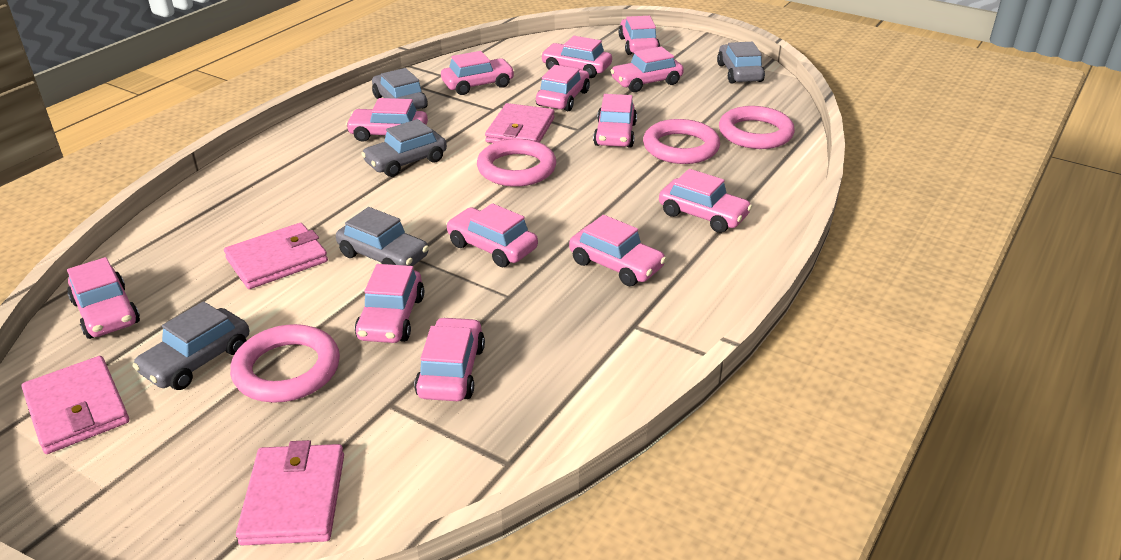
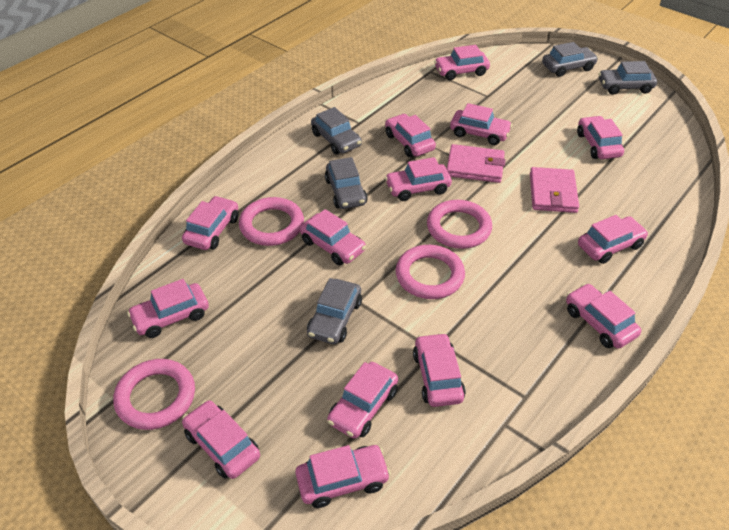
pink car: [67,257,140,339] [346,98,428,142] [355,264,424,343] [414,317,485,401] [441,51,515,95] [446,203,538,267] [536,65,590,111] [541,36,612,78] [569,215,666,286] [593,94,637,148] [611,46,684,92] [619,16,660,55] [659,169,752,233] = 13 -> [127,279,209,338] [182,196,239,250] [182,400,260,479] [295,445,391,508] [300,209,366,265] [327,362,398,439] [385,114,436,157] [385,157,452,201] [413,333,466,407] [434,45,490,80] [450,103,512,145] [566,283,641,349] [577,116,624,159] [578,215,648,264] = 14
pink wallet: [21,356,129,454] [224,223,328,289] [236,440,344,545] [485,103,554,143] = 4 -> [447,144,506,183] [530,167,579,213] = 2

